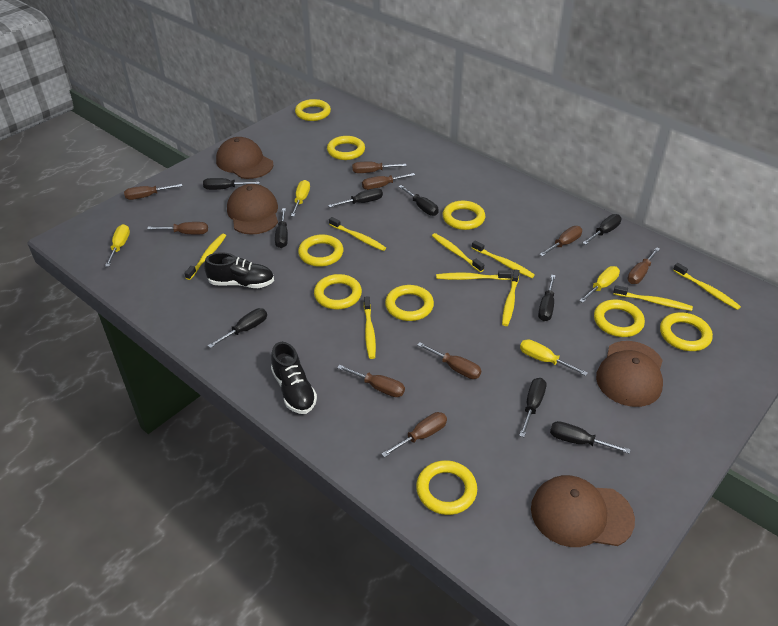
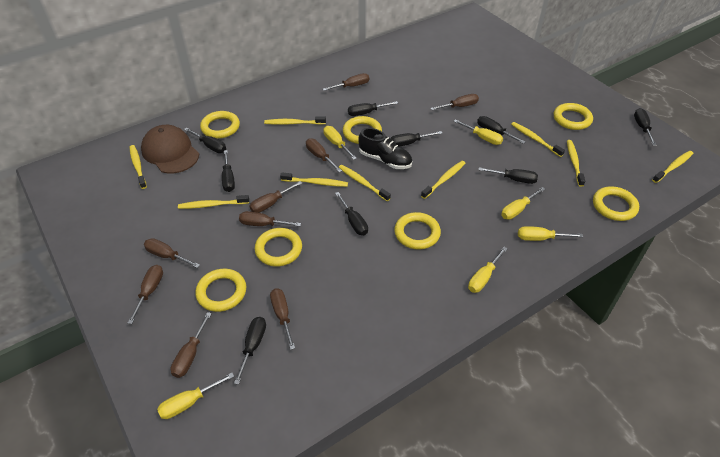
black shoe: [204,252,274,288] [271,342,317,414] = 2 -> [358,128,412,169] = 1
brown cap: [216,137,273,179] [227,184,278,235] [531,475,635,547] [596,341,663,407] = 4 -> [141,125,199,174] = 1
yellow ring: [295,99,331,121] [298,235,343,267] [314,274,362,309] [327,136,365,160] [385,285,434,321] [416,460,477,515] [443,201,485,230] [594,300,645,337] [660,312,713,351] = 9 -> [195,269,246,312] [200,111,240,139] [255,228,302,267] [343,116,382,144] [394,212,441,249] [554,103,593,130] [593,187,639,221] = 7
yellow screwdriver: [105,224,130,267] [291,180,310,217] [520,339,588,376] [579,266,620,303] = 4 -> [157,373,234,419] [323,126,357,160] [453,119,503,145] [468,247,508,293] [501,187,545,220] [518,226,583,241] = 6

